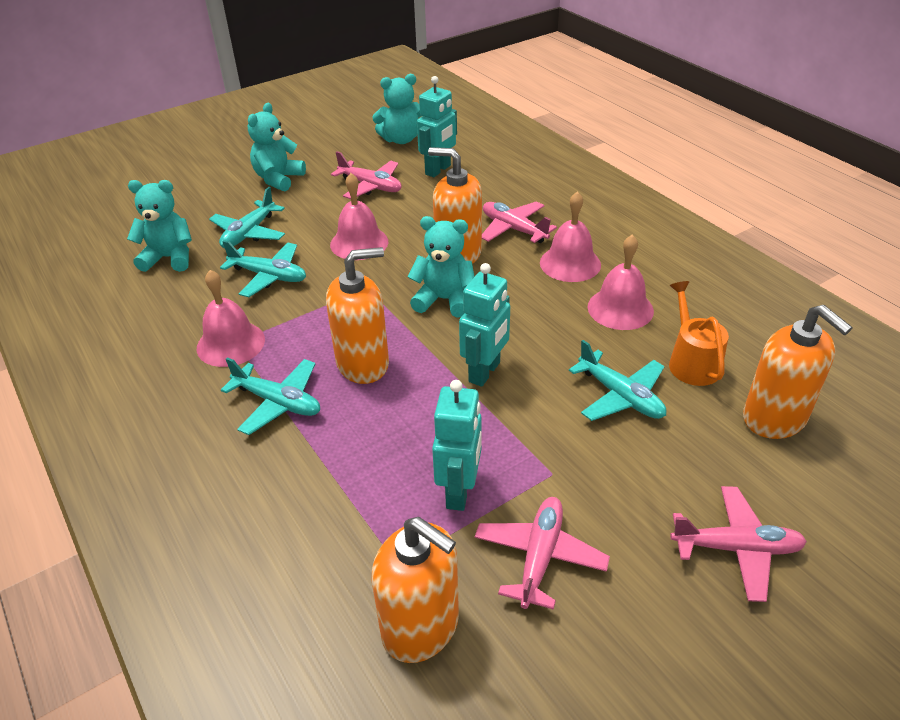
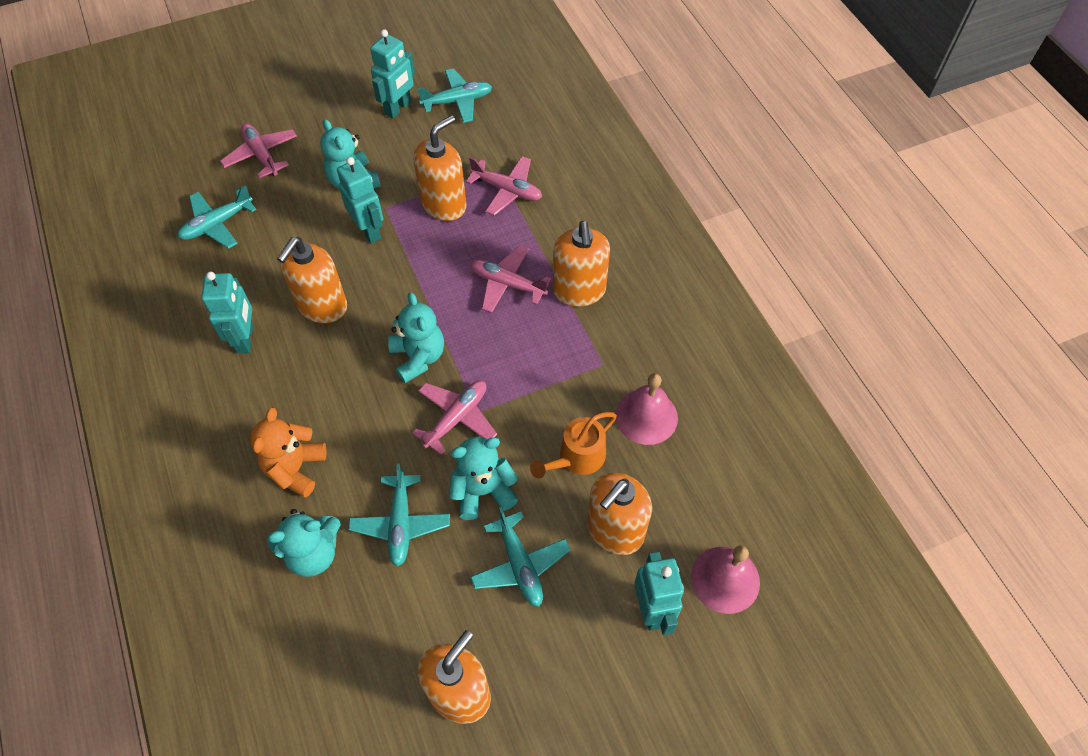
orange soap dispenser: [326,247,389,384] [372,517,459,663] [428,147,482,264] [743,305,853,439] = 4 -> [277,237,347,323] [413,115,467,221] [418,630,491,724] [553,221,610,307] [587,472,652,555] = 5
orange teddy bear: none = 0 -> [250,407,327,497] = 1
pink bell: [197,270,265,367] [330,173,388,260] [540,191,601,282] [588,235,654,330] = 4 -> [616,373,678,445] [691,545,760,614] = 2
turquoise robot: [417,76,457,177] [432,380,482,511] [459,263,510,387] = 3 -> [201,272,253,354] [337,157,383,243] [370,29,415,119] [634,552,684,635] = 4

